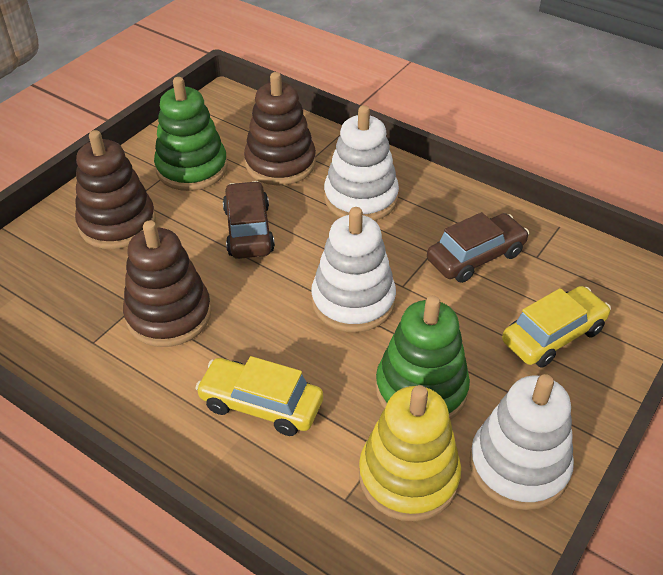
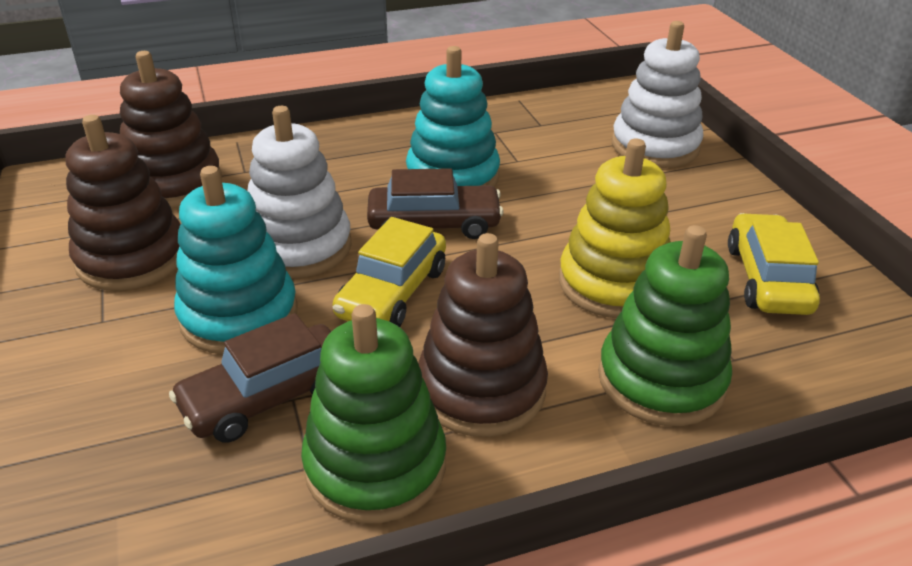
turquoise stacking toy: none = 0 -> [174,166,297,354] [406,46,500,187] = 2
white stacking toy: [311,207,396,332] [324,105,399,221] [470,374,574,510] = 3 -> [247,106,352,279] [612,21,703,168] = 2

